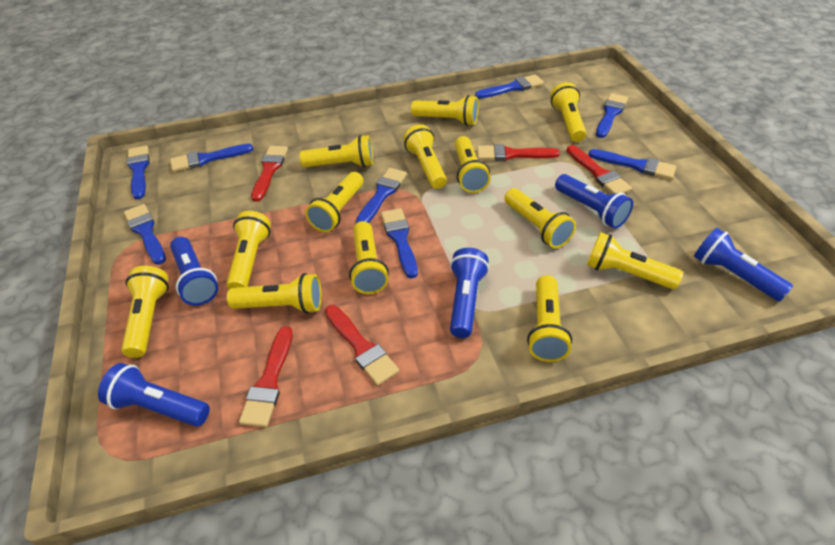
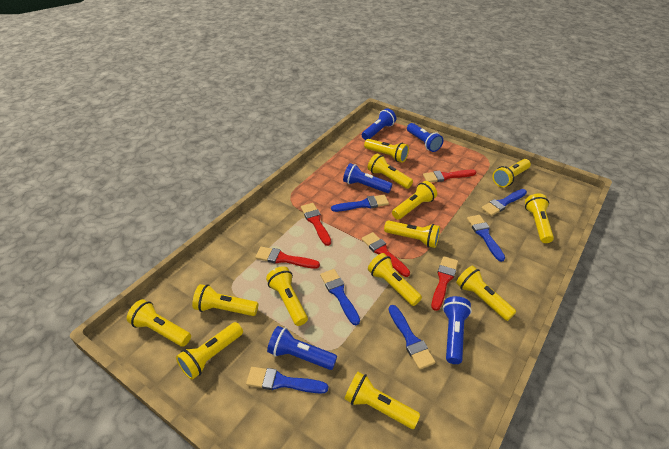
blue brush: [124,204,166,265] [127,146,150,200] [170,144,253,172] [356,168,407,223] [381,208,418,278] [475,74,544,99] [588,149,676,180] [596,93,628,138] = 8 -> [246,367,328,394] [320,269,360,325] [331,195,389,212] [388,305,435,370] [467,215,505,262] [481,189,527,216] = 6

